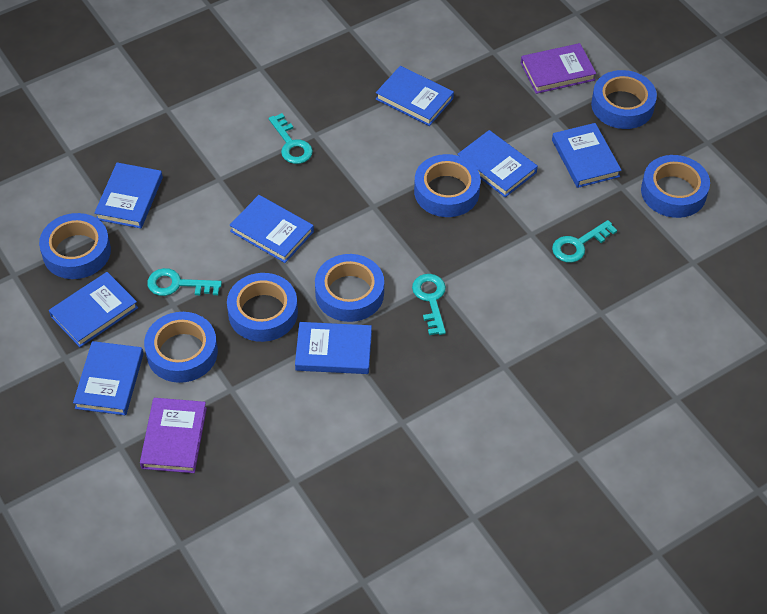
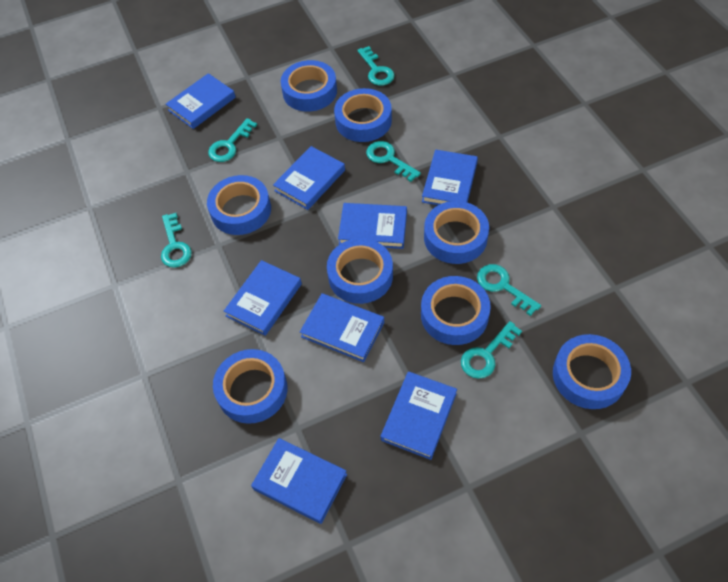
blue tape: [39,213,111,279] [144,312,218,383] [227,273,298,342] [315,254,384,322] [414,154,481,217] [591,70,657,129] [641,155,710,218] = 7 -> [207,175,271,235] [213,349,287,424] [281,60,337,112] [327,238,393,304] [334,88,392,142] [421,276,491,345] [424,201,489,264] [553,334,631,409] = 8
purple book: [140,398,207,473] [521,43,596,94] = 2 -> none = 0
turquoise key: [147,268,222,296] [269,113,313,164] [412,274,446,335] [552,220,617,263] = 4 -> [161,213,192,268] [208,118,257,162] [358,46,395,86] [366,141,421,182] [461,321,522,379] [477,264,541,316] = 6

